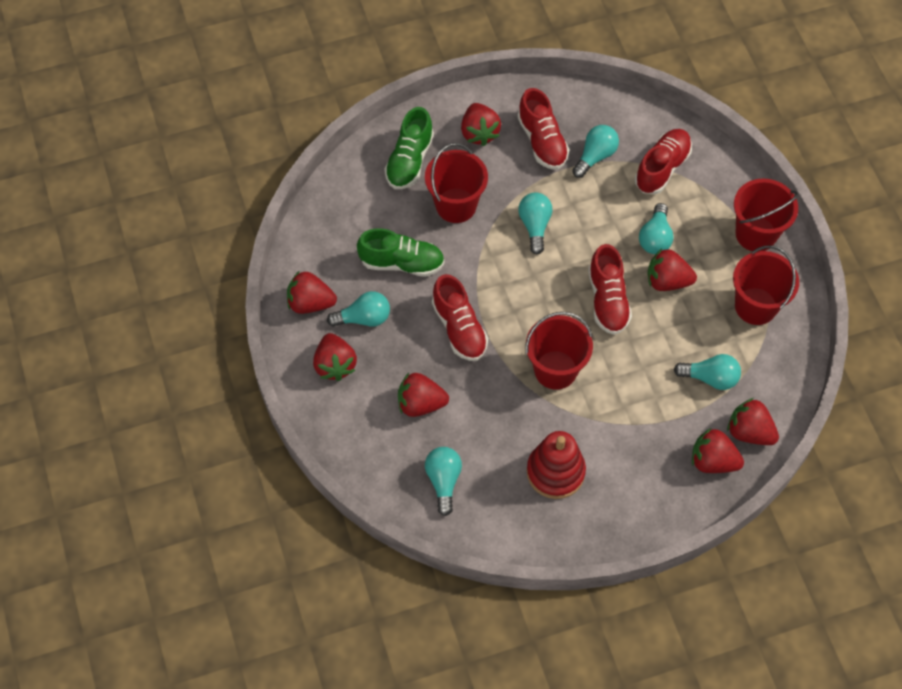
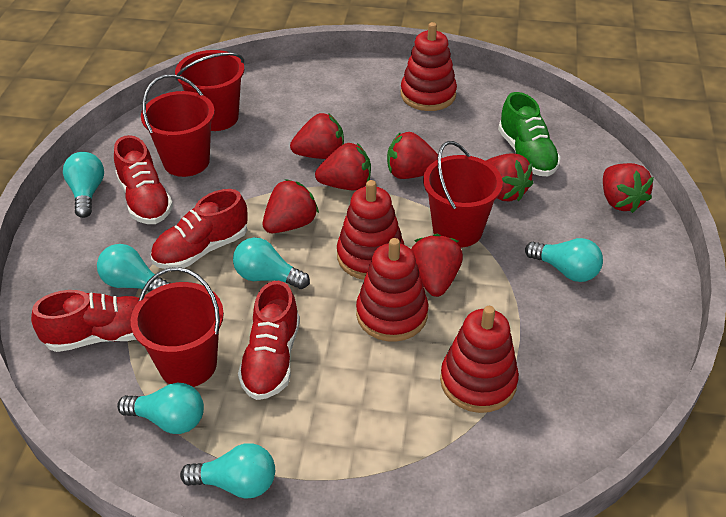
green shoe: [357,228,445,277] [385,107,434,189] = 2 -> [498,92,561,176] = 1
red stacking toy: [527,431,586,499] = 1 -> [337,180,404,280] [356,238,428,342] [401,22,457,111] [440,306,519,413] = 4

